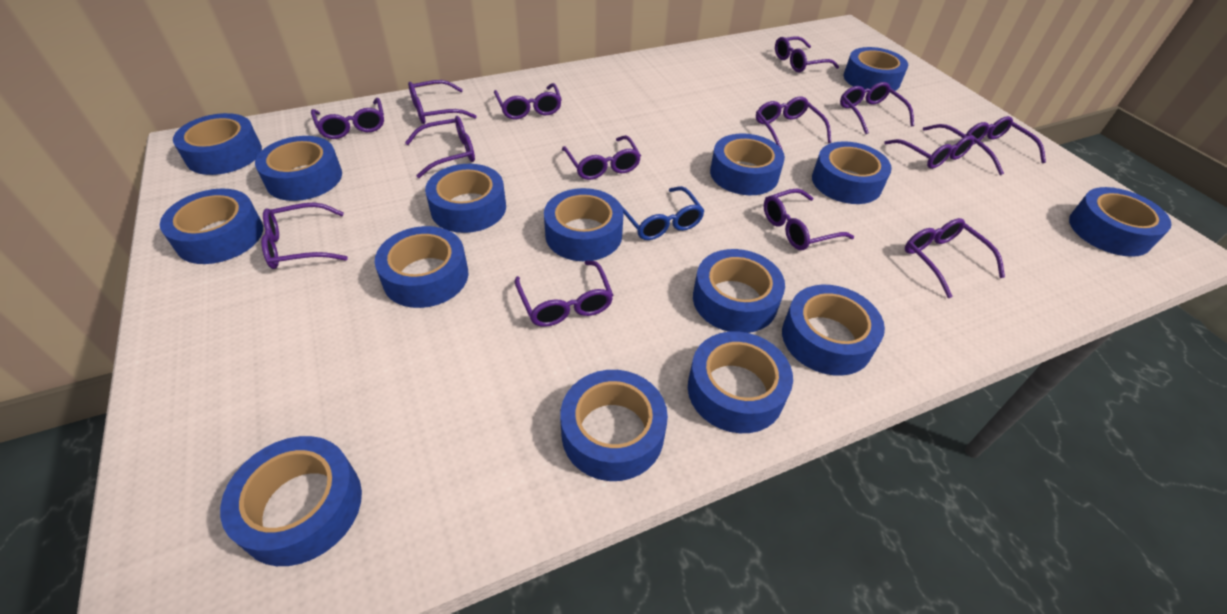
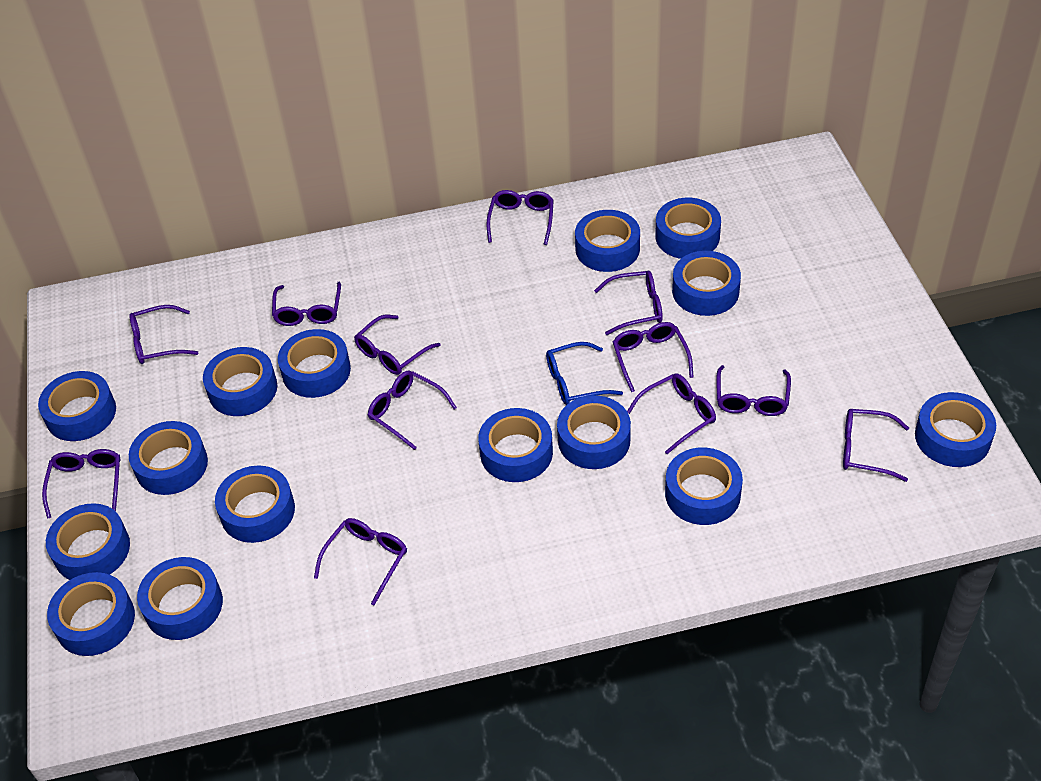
purple glasses: [261,203,348,269] [311,98,384,139] [405,116,475,178] [408,80,477,124] [494,83,562,119] [515,261,613,327] [562,135,641,180] [756,97,832,151] [764,188,854,250] [775,36,839,72] [840,82,914,134] [884,124,974,169] [905,218,1005,298] [966,116,1046,175] = 14 -> [42,449,120,519] [129,305,199,364] [272,282,341,326] [314,518,407,605] [354,315,440,375] [368,371,457,450] [487,190,554,245] [594,271,663,335] [613,322,693,392] [627,373,716,454] [716,365,791,416] [843,409,909,482] = 12

